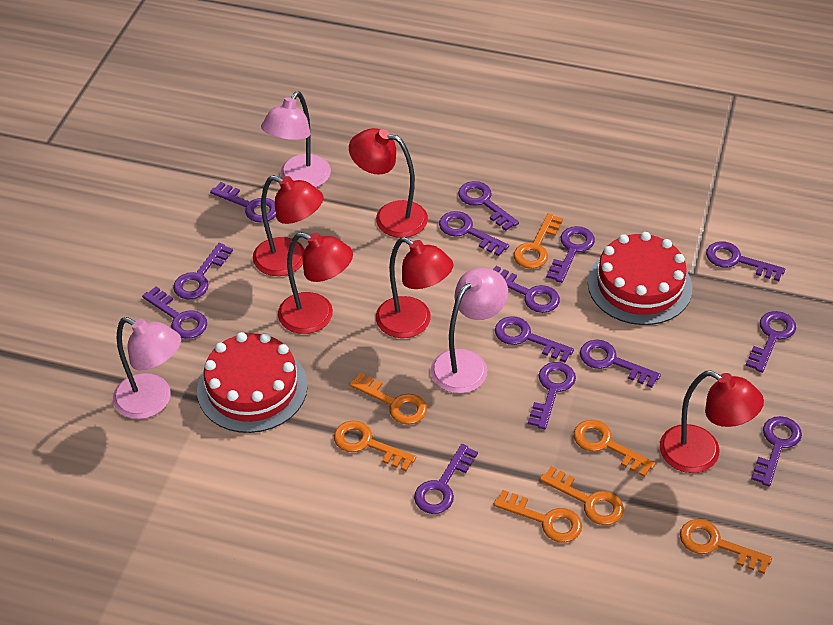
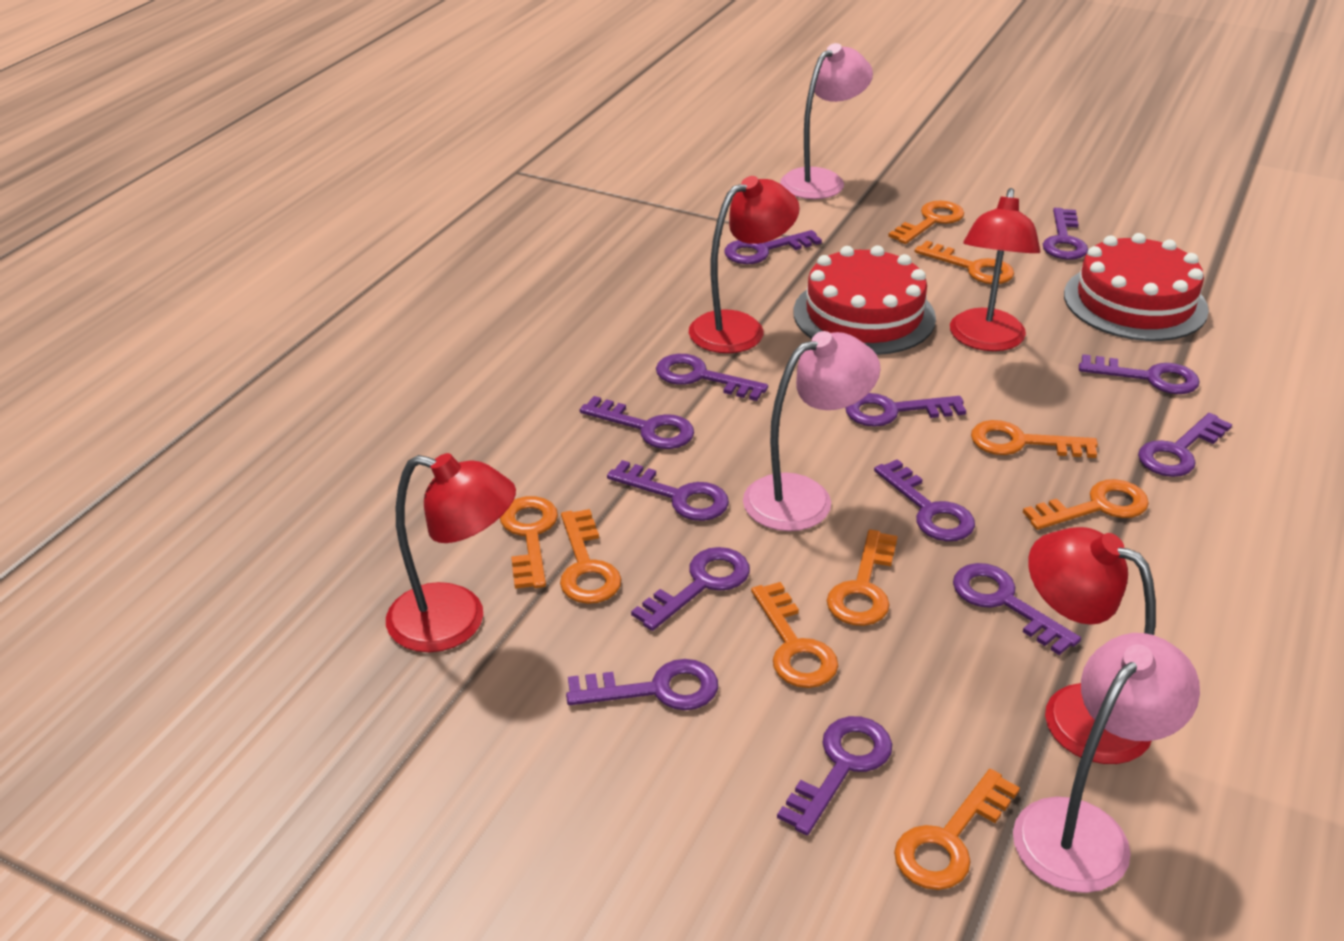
orange key: [334,421,416,471] [349,372,427,425] [494,490,582,543] [514,213,563,269] [540,466,624,525] [574,420,656,477] [680,519,772,574] = 7 -> [500,496,558,589] [560,509,622,604] [751,582,838,688] [827,529,898,626] [888,200,964,244] [894,769,1020,890] [915,240,1014,284] [971,420,1098,458] [1023,479,1149,530] = 9
purple key: [142,287,207,339] [173,243,233,299] [210,182,276,223] [414,444,478,514] [439,211,509,256] [458,181,519,231] [493,266,560,313] [495,316,574,362] [528,362,576,430] [546,226,595,283] [580,340,661,388] [706,241,785,281] [745,311,796,373] [751,416,802,487] = 14 -> [566,659,718,710] [580,396,694,449] [607,460,729,521] [631,547,750,631] [656,354,768,401] [724,230,822,264] [777,716,892,835] [845,393,966,427] [874,459,975,541] [953,563,1081,655] [1043,208,1088,260] [1079,354,1200,394] [1138,413,1232,477] = 13
red lamp: [253,175,324,276] [278,232,353,334] [349,128,428,238] [376,237,453,338] [660,371,764,473] = 5 -> [386,453,516,652] [689,176,800,353] [950,188,1040,351] [1028,527,1156,764] = 4

